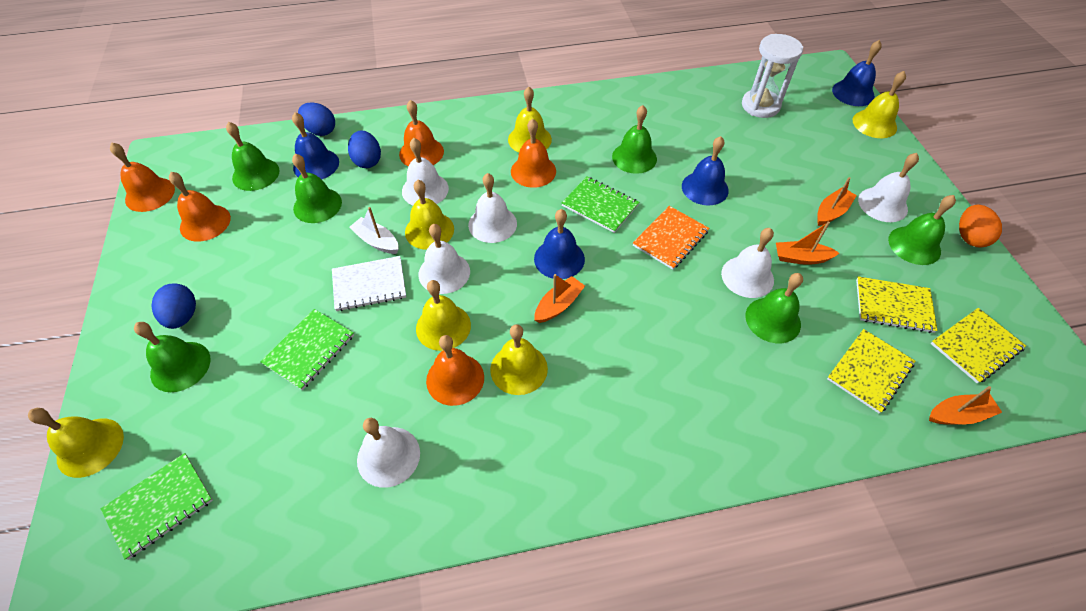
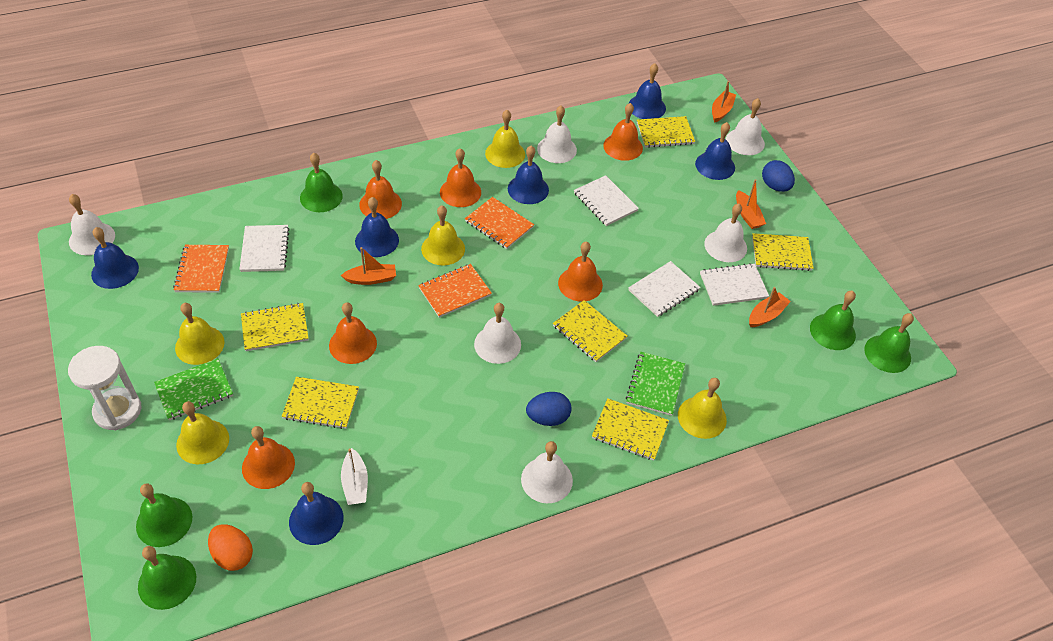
blue bell: [292,112,339,179] [534,209,585,279] [682,136,729,205] [832,40,882,106] = 4 -> [91,227,139,289] [289,482,344,545] [355,197,399,257] [508,146,549,204] [628,63,666,119] [695,122,735,180] = 6
blue egg: [151,283,196,329] [298,102,335,136] [348,131,381,168] = 3 -> [526,392,572,426] [762,160,795,192] = 2
green bell: [134,322,210,392] [226,122,280,191] [292,154,342,223] [612,105,657,174] [745,273,803,343] [888,195,956,265] = 6 -> [136,484,192,547] [138,546,196,610] [300,153,343,212] [810,291,856,350] [864,313,914,373] = 5
green notebook: [101,453,213,560] [261,309,354,390] [562,176,639,233] = 3 -> [154,358,233,420] [626,352,685,416] = 2
orange bell: [110,142,175,212] [169,172,231,242] [399,100,444,166] [426,335,484,406] [511,119,556,188] = 5 -> [242,426,295,489] [329,302,377,364] [359,160,402,219] [440,148,481,207] [558,242,603,302] [603,103,643,161] = 6
orange notebook: [633,206,709,270] = 1 -> [173,245,229,293] [418,264,492,318] [465,197,534,249] = 3
white notebook: [332,256,406,311] = 1 -> [239,225,290,272] [574,175,639,226] [628,261,701,317] [700,263,769,306] = 4
yellow bell: [28,408,124,478] [405,180,454,250] [416,280,471,351] [490,324,548,395] [508,86,552,152] [853,71,906,138] = 6 -> [175,303,224,365] [176,401,229,464] [421,205,465,265] [485,110,525,168] [678,378,727,439] = 5
yellow notebook: [827,329,915,413] [856,276,938,333] [931,308,1026,384] = 3 -> [241,303,309,351] [282,377,359,429] [553,300,627,362] [592,398,669,461] [637,116,695,148] [752,233,814,271] = 6

